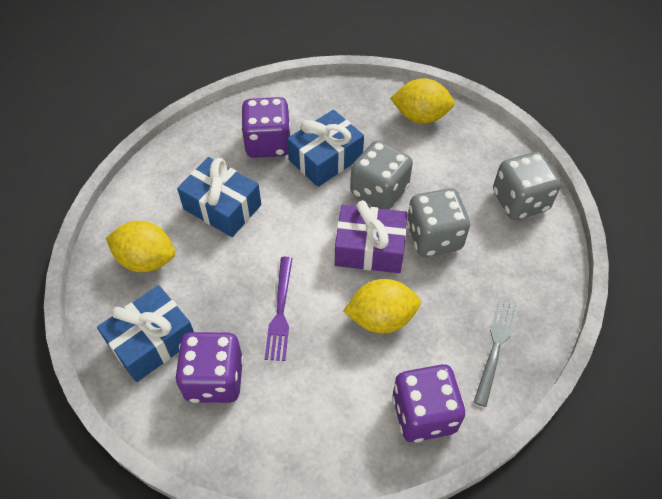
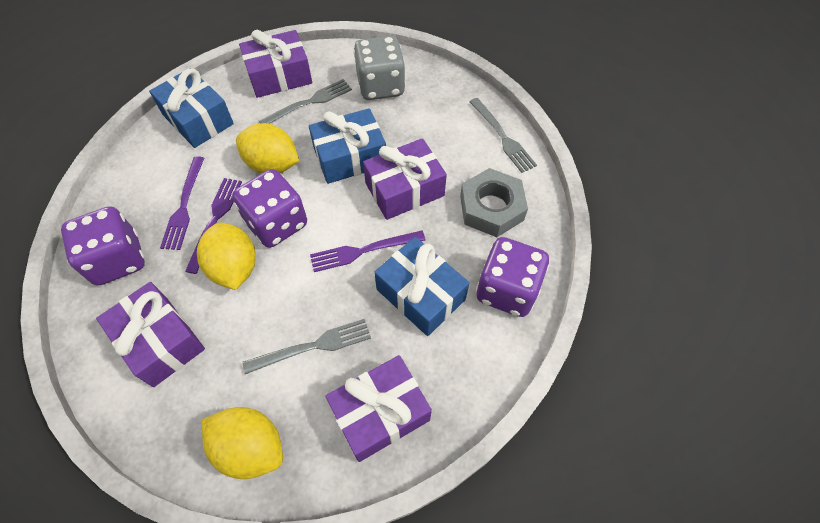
grey dice: [351,140,413,210] [407,188,470,257] [493,152,561,220] = 3 -> [353,36,406,100] = 1
grey fork: [474,299,519,407] = 1 -> [242,319,371,374] [259,79,352,124] [470,98,537,173] = 3
grey nut: none = 0 -> [460,168,528,237] = 1
purple fork: [265,257,292,361] = 1 -> [160,156,204,250] [185,178,242,274] [310,231,426,272] = 3
purple gift: [335,200,407,273] = 1 -> [96,282,205,387] [239,30,312,98] [325,355,432,462] [363,138,447,220] = 4

